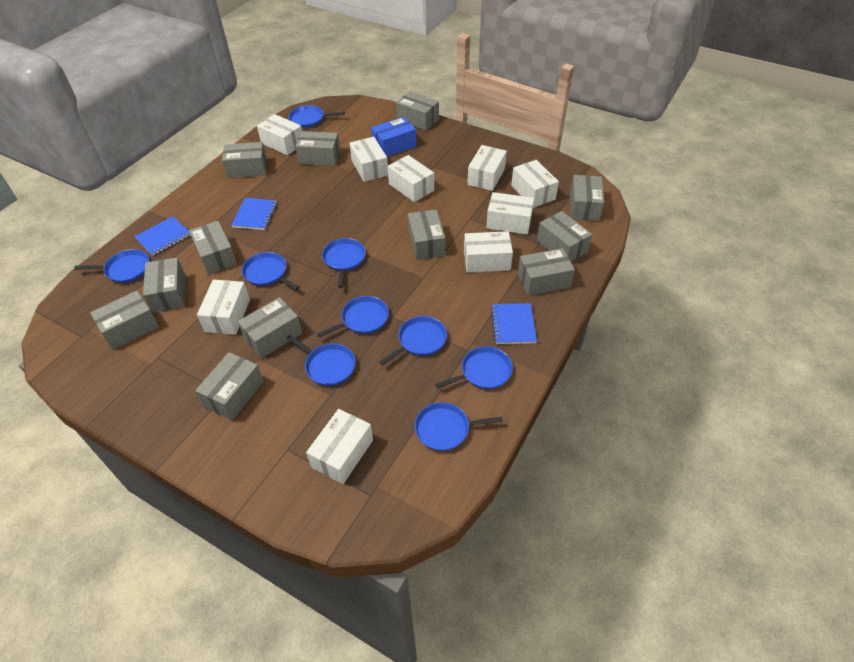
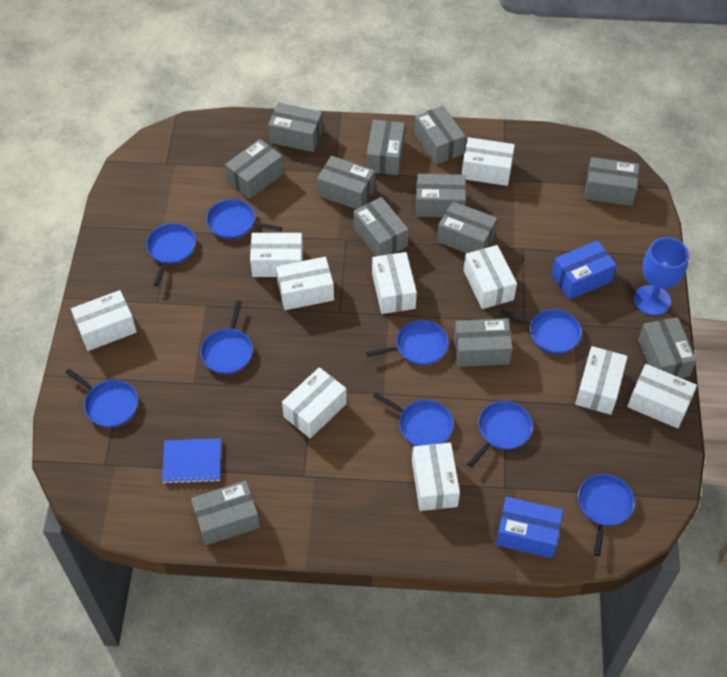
blue box: [371,117,416,157] = 1 -> [496,497,563,558] [551,240,617,300] = 2
blue goblet: none = 0 -> [634,237,689,315] = 1
blue notebook: [134,216,190,256] [231,198,277,230] [491,303,537,344] = 3 -> [162,438,221,484] = 1
white box: [197,280,250,335] [257,114,302,156] [306,409,373,484] [349,137,388,182] [388,155,434,202] [464,231,513,272] [467,145,507,191] [486,192,534,235] [511,160,559,208] = 9 -> [71,290,137,351] [250,233,303,277] [276,257,334,310] [282,367,347,438] [372,252,417,314] [412,443,460,511] [461,137,515,186] [463,245,517,309] [575,346,628,415] [627,364,697,428] = 10

